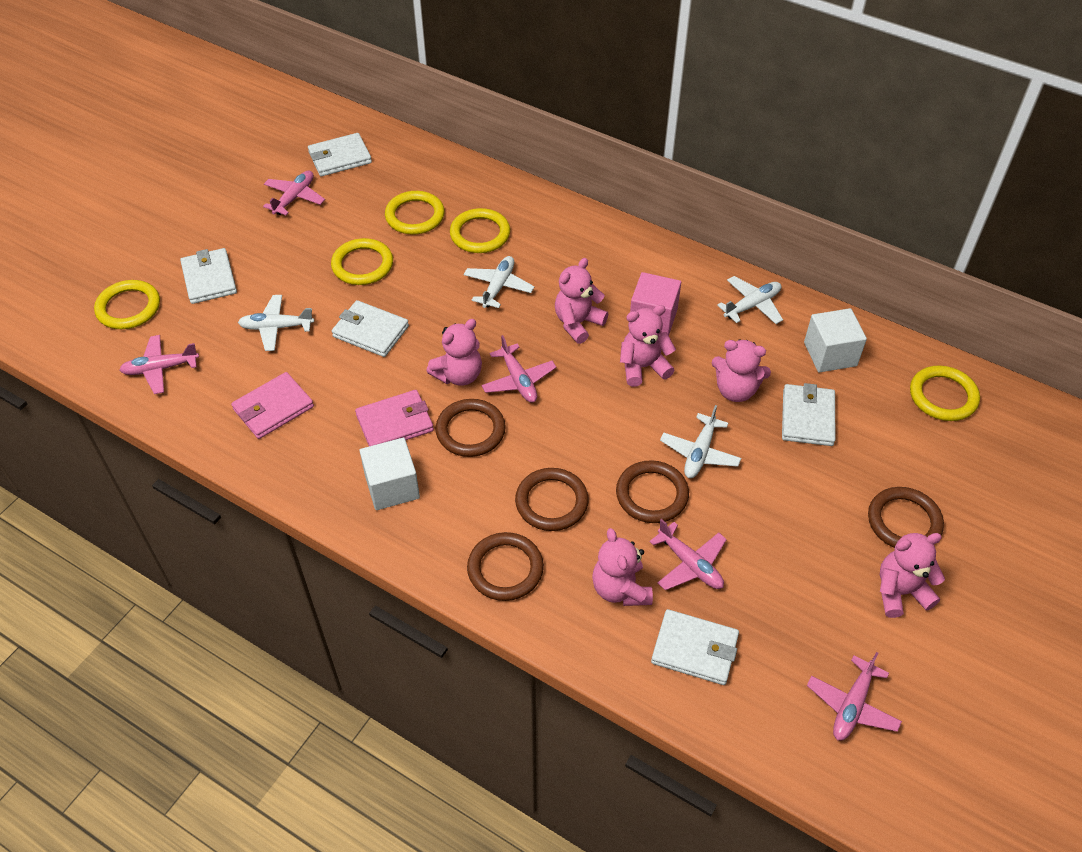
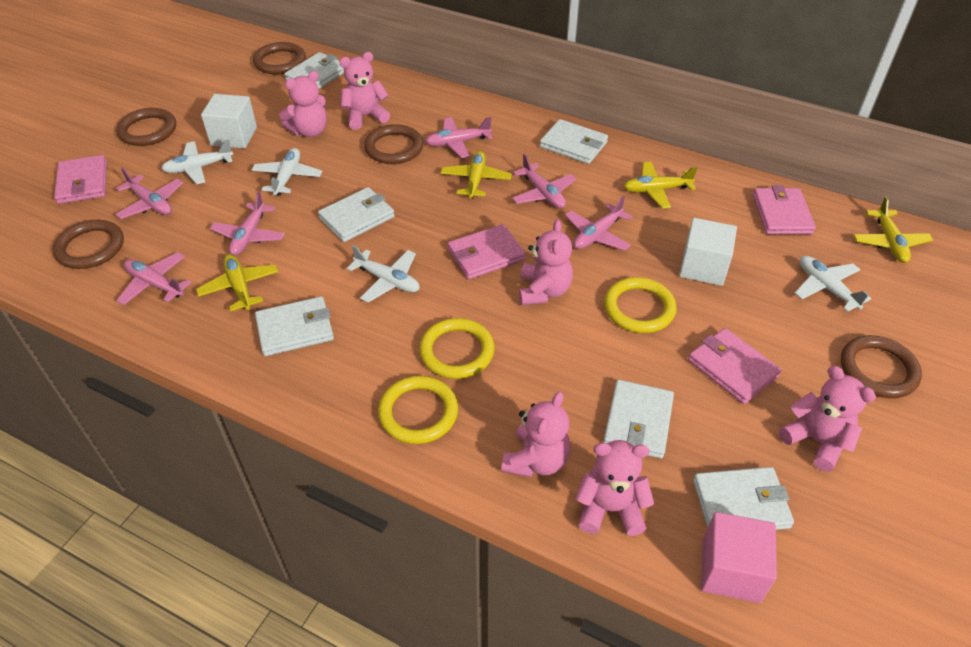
pink plane: [119,335,199,394] [263,170,325,215] [481,335,556,403] [649,519,727,590] [807,652,902,741] = 5 -> [115,168,183,219] [116,252,192,305] [210,191,285,256] [425,117,492,158] [512,154,576,209] [565,196,632,250] = 6
pink wallet: [231,372,314,439] [355,390,434,446] = 2 -> [54,155,107,204] [448,224,526,279] [688,328,782,404] [753,185,816,235] = 4
white wallet: [180,248,237,304] [308,133,372,176] [332,300,409,357] [651,609,739,685] [782,383,835,446] = 5 -> [255,296,334,356] [284,52,344,89] [318,187,395,242] [540,119,608,164] [603,380,674,459] [693,467,794,530] = 6
yellow plane: none = 0 -> [196,254,278,311] [440,151,512,199] [624,162,697,209] [853,196,933,263] = 4
yellow ring: [94,280,160,329] [331,238,393,285] [385,191,445,235] [450,208,510,253] [910,365,980,421] = 5 -> [378,376,458,444] [419,318,495,379] [604,277,677,333] = 3

